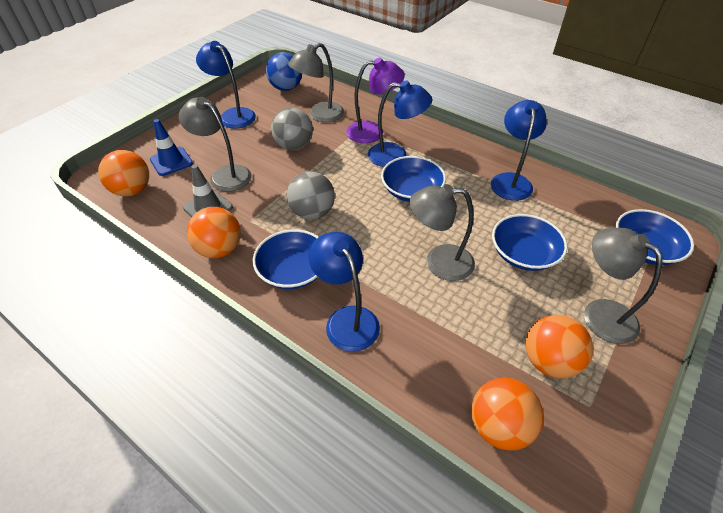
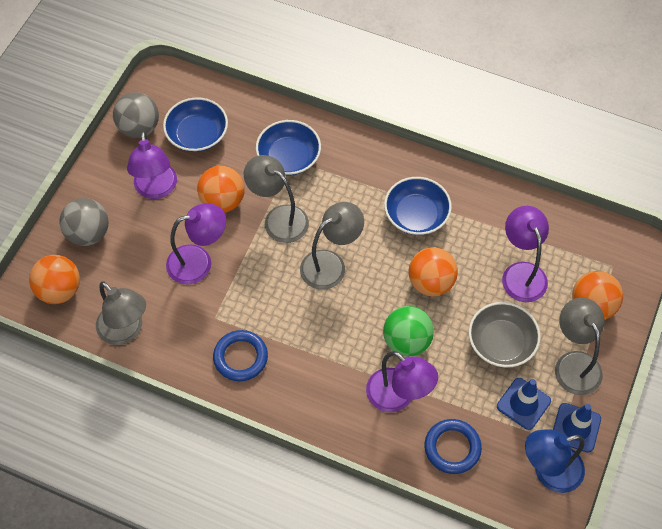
blue ball: [266,52,302,91] = 1 -> none = 0
blue bowl: [253,229,318,289] [381,156,446,202] [492,214,567,271] [616,209,694,265] = 4 -> [163,98,228,152] [256,120,321,176] [384,177,452,235] = 3
blue lamp: [196,41,256,129] [309,232,380,352] [368,81,432,167] [491,100,547,201] = 4 -> [525,429,585,493] = 1
blue ring: none = 0 -> [213,330,268,381] [425,419,482,474] = 2
blue traffic cone: [150,119,193,176] = 1 -> [497,378,551,430] [553,403,601,453] = 2
green ball: none = 0 -> [383,306,434,357] = 1
grey bowl: none = 0 -> [469,302,541,368] = 1
grey traffic cone: [183,165,233,217] = 1 -> none = 0
purple lamp: [346,58,405,143] = 1 -> [127,131,177,199] [166,204,226,284] [366,351,438,412] [502,206,549,302] = 4

